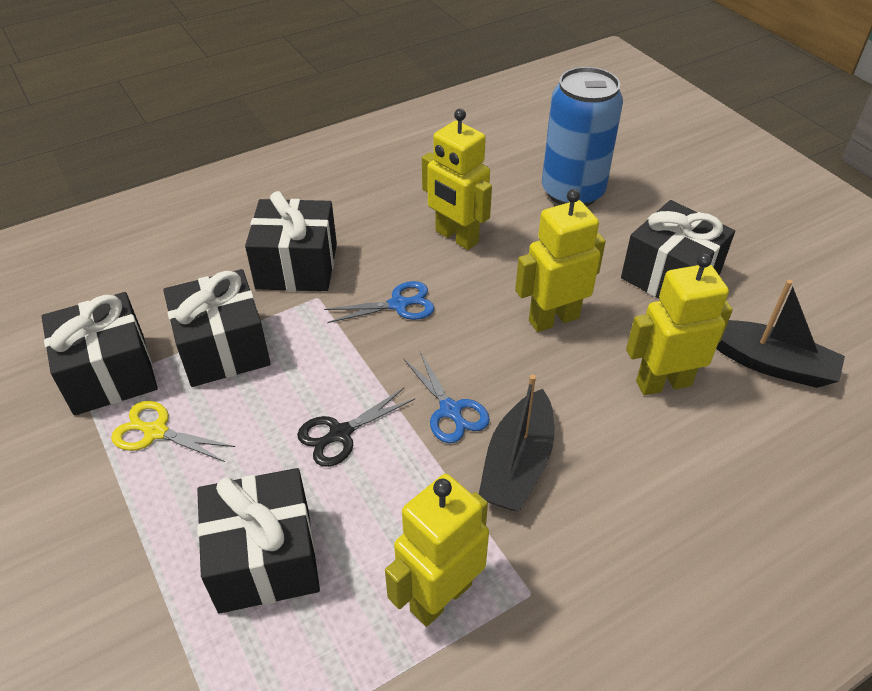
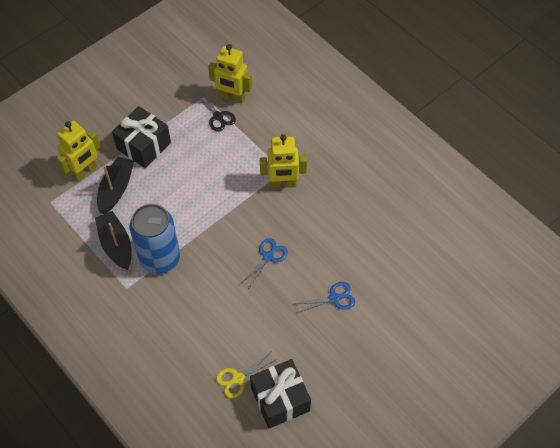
black gift: [42,292,158,416] [163,269,271,387] [197,468,320,614] [245,191,337,291] [621,200,735,298] = 5 -> [112,106,171,168] [250,359,311,429] = 2
yellow robot: [385,474,489,627] [422,109,492,250] [515,189,606,332] [626,253,733,395] = 4 -> [57,121,101,181] [208,44,252,104] [260,134,307,188] = 3

